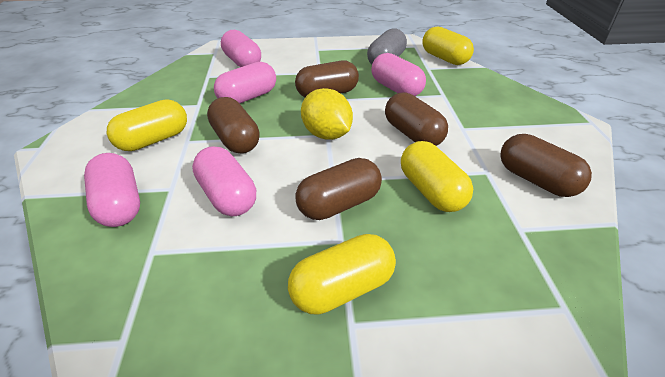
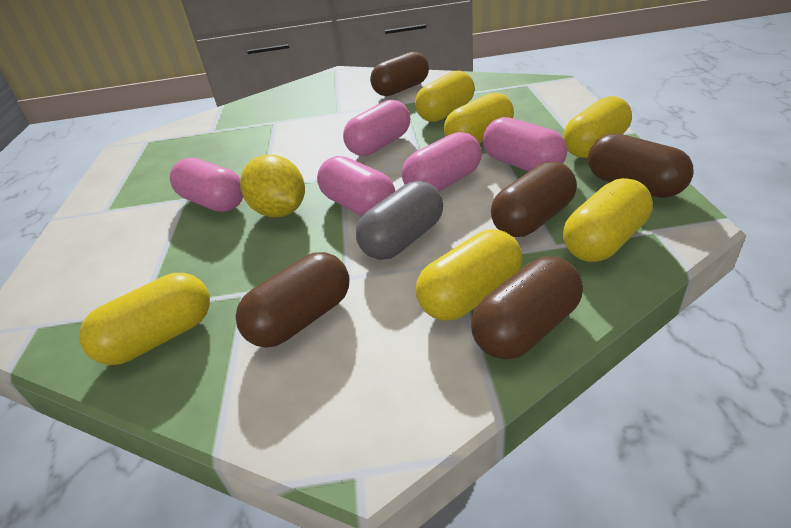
yellow capsule: [107,99,187,151] [288,234,396,315] [401,141,473,212] [423,27,474,65] = 4 -> [79,273,210,365] [415,71,475,122] [416,230,522,321] [444,93,514,143] [563,96,632,158] [563,178,653,262] = 6

